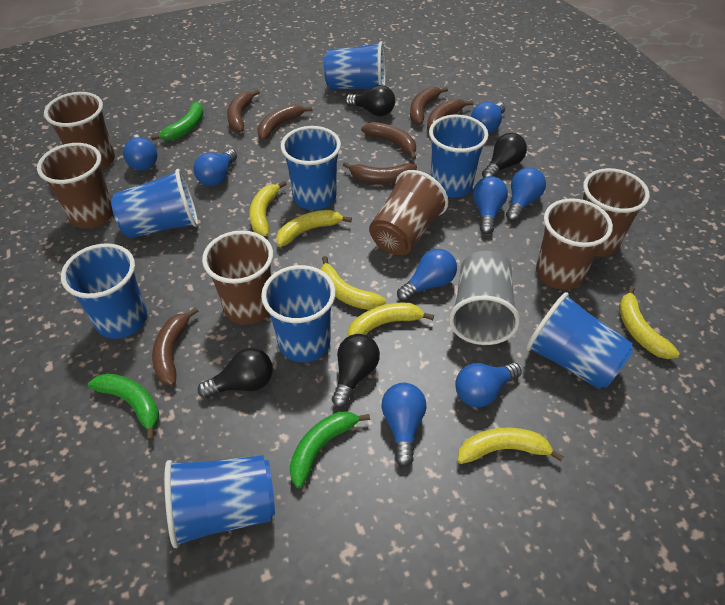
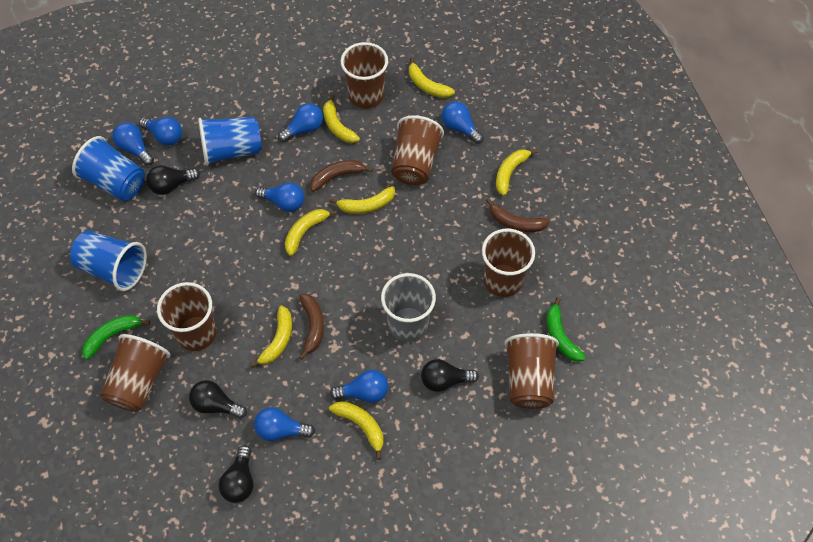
blue cup: [61,243,147,339] [111,169,198,238] [164,455,275,548] [261,265,336,362] [281,126,341,210] [324,41,386,90] [429,115,488,198] [526,292,634,390] = 8 -> [70,230,147,291] [72,136,145,201] [198,116,262,166] = 3
blue light bulb: [123,135,158,171] [194,149,237,186] [381,383,427,467] [397,249,457,301] [455,362,522,407] [471,102,505,133] [473,176,508,234] [506,167,546,221] = 8 -> [112,122,154,166] [139,117,182,145] [254,407,315,441] [255,182,304,212] [278,103,323,142] [330,370,388,403] [442,102,484,144] = 7
brown banana: [152,307,198,386] [227,89,260,132] [257,104,312,140] [343,162,417,183] [361,122,416,160] [410,87,448,125] [427,99,473,132] = 7 -> [299,294,324,360] [310,160,373,192] [486,198,550,232] = 3
green banana: [88,373,159,441] [151,102,204,140] [290,412,370,488] = 3 -> [82,315,150,360] [547,297,586,362] = 2
yellow banana: [249,181,287,236] [276,210,352,247] [320,256,386,310] [347,303,434,336] [458,427,564,464] [619,286,680,359] = 6 -> [250,306,292,367] [285,209,337,256] [323,94,360,143] [329,401,383,460] [330,186,395,214] [409,57,455,98] [496,149,538,196] = 7

